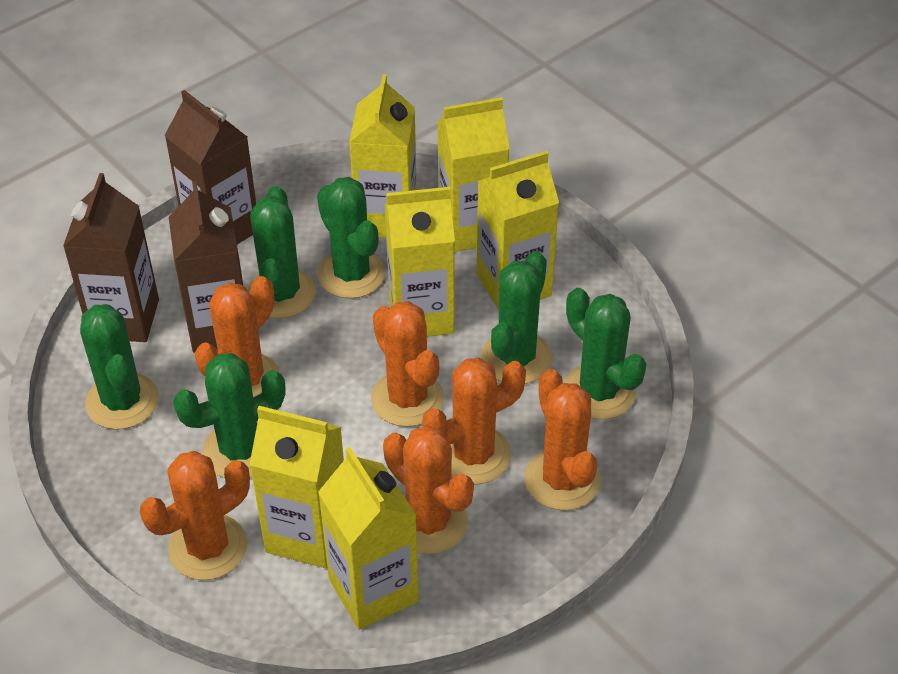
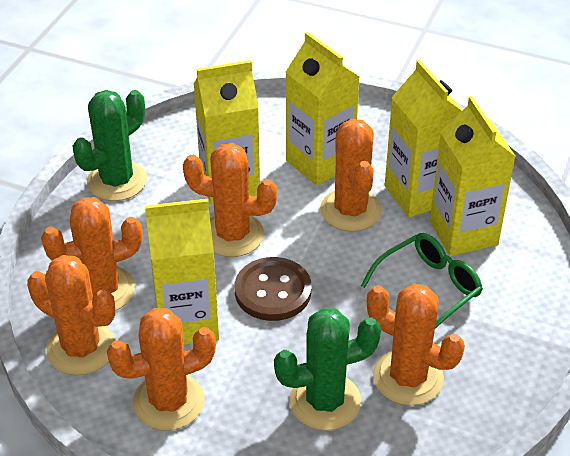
brown button: none = 0 -> [235,257,312,321] = 1
brown carton: [63,173,159,342] [164,90,256,244] [169,181,244,353] = 3 -> none = 0
green cactus: [80,304,159,430] [173,353,285,478] [247,186,316,319] [317,177,386,299] [481,251,552,384] [564,288,647,419] = 6 -> [73,90,147,201] [274,308,381,431] = 2
green glasses: none = 0 -> [361,233,483,329] = 1
yellow carton: [249,406,344,568] [318,447,419,630] [349,74,417,238] [385,187,455,337] [437,97,510,252] [477,151,559,310] = 6 -> [145,199,219,345] [194,60,260,205] [286,32,360,186] [385,60,463,217] [430,96,516,256] = 5

